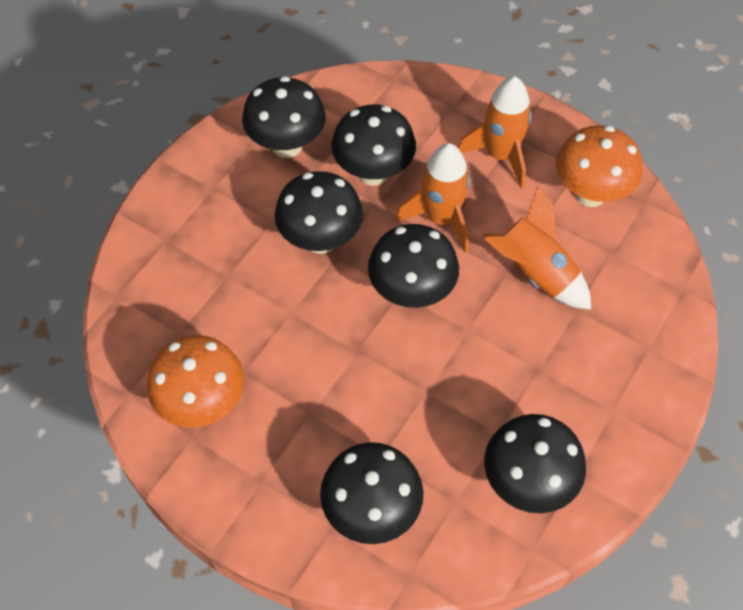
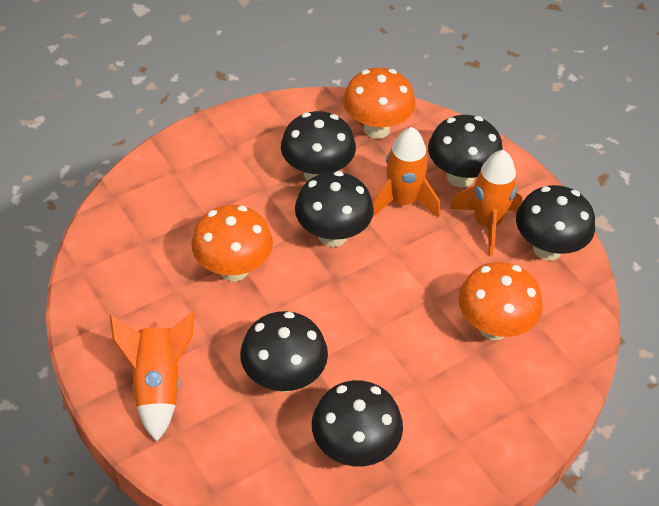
orange mushroom: [147,335,244,428] [556,125,642,207] = 2 -> [191,205,273,281] [343,68,415,139] [458,262,543,340] = 3

